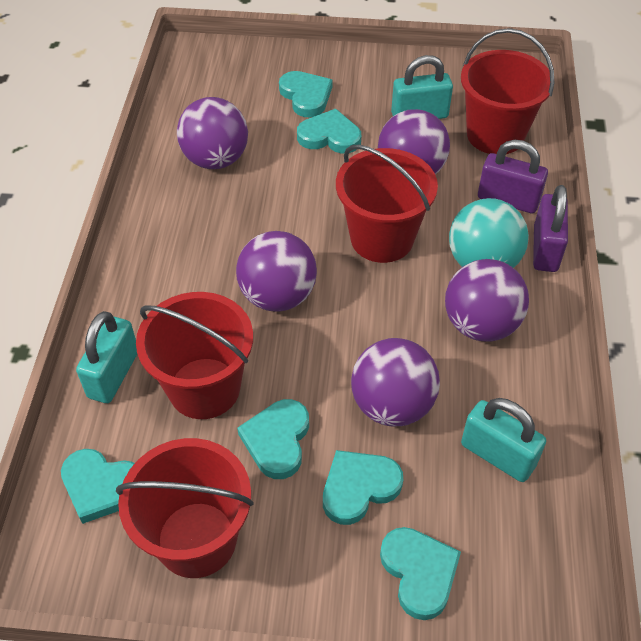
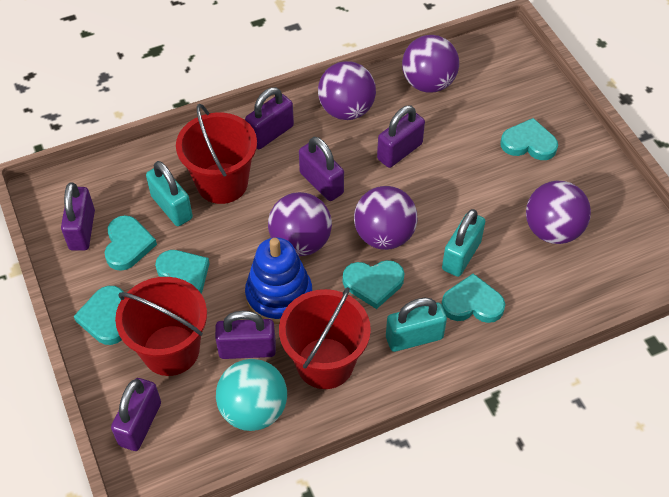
blue stacking toy: none = 0 -> [245,237,312,324] = 1
purple padlock: [478,140,548,213] [533,185,568,272] = 2 -> [61,182,95,251] [111,378,161,451] [215,311,276,359] [245,87,294,149] [299,137,344,201] [377,105,425,168] = 6
red bucket: [116,438,254,578] [136,292,253,419] [336,145,438,263] [461,28,554,154] = 4 -> [115,277,207,376] [176,104,257,204] [279,287,371,389] = 3

